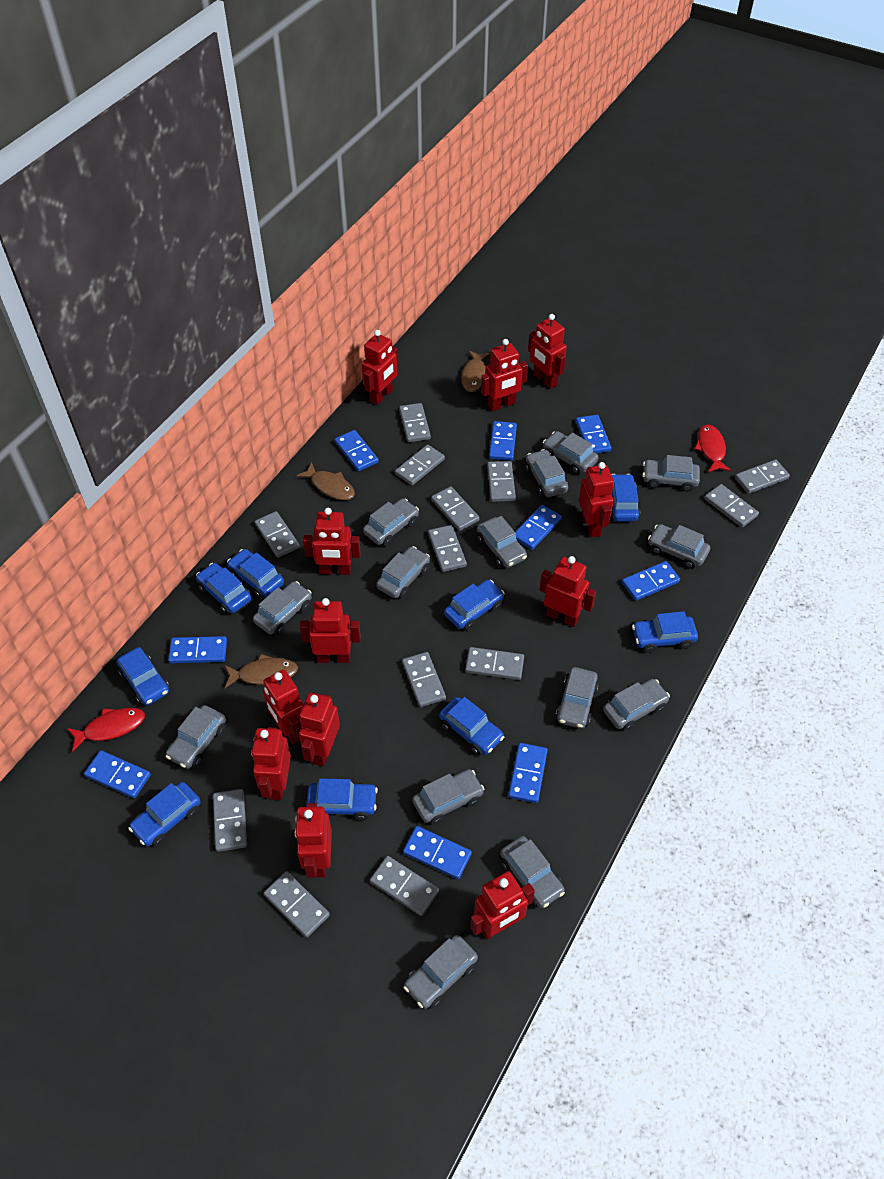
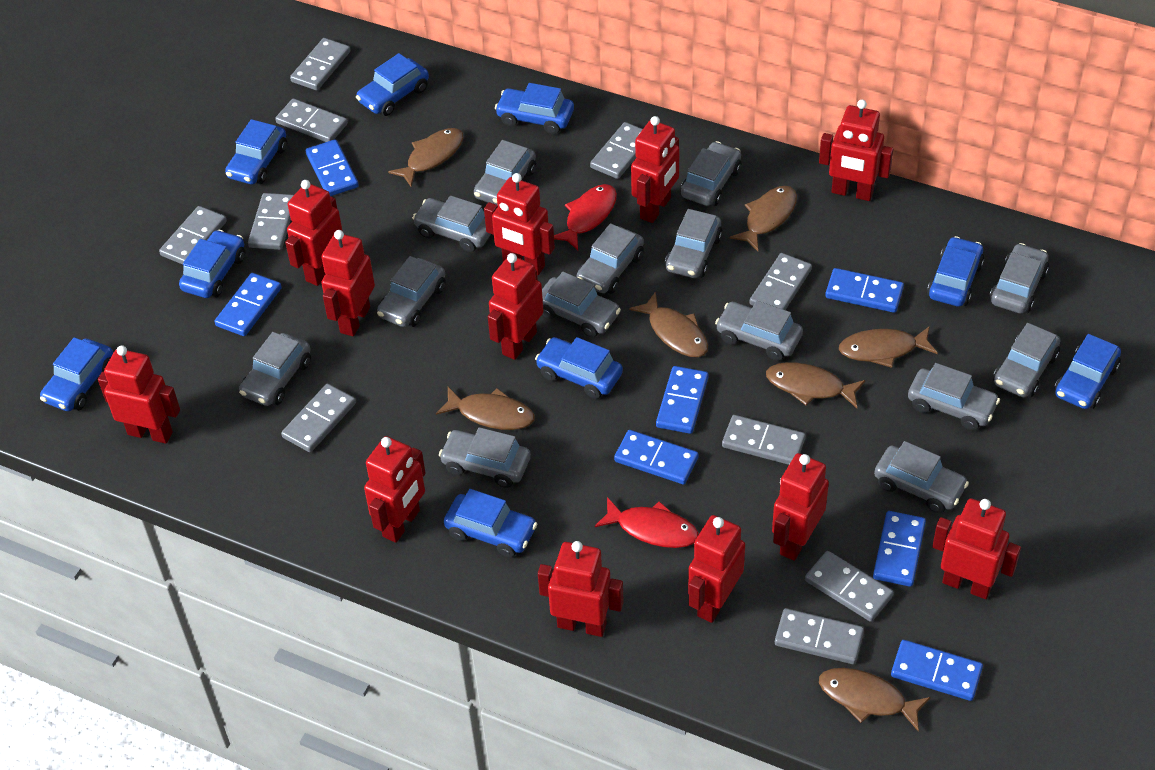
blue domino: [84,750,151,798] [168,636,227,663] [335,430,379,471] [403,826,472,879] [489,421,517,461] [508,743,548,803] [515,505,562,550] [576,415,612,454] [622,561,680,601] = 9 -> [215,273,282,336] [306,139,359,196] [614,430,699,484] [656,366,709,434] [825,268,904,313] [873,511,926,587] [891,640,983,701] = 7
brown fish: [224,654,298,688] [296,462,355,500] [461,350,490,392] = 3 -> [388,128,463,187] [436,387,535,430] [629,292,708,357] [730,186,797,251] [766,362,865,408] [819,668,931,731] [839,326,938,368] = 7
grey domino: [213,789,247,852] [255,511,300,558] [264,871,330,938] [370,856,439,916] [395,445,445,485] [399,403,431,442] [402,652,446,707] [428,525,467,572] [431,486,479,531] [465,647,524,680] [487,461,516,502] [704,484,759,527] [735,460,790,494] = 13 -> [159,206,227,265] [248,193,294,250] [275,99,348,142] [281,384,356,452] [290,38,350,90] [590,122,643,179] [722,415,805,465] [750,253,812,310] [775,608,864,664] [805,551,894,622] = 10

